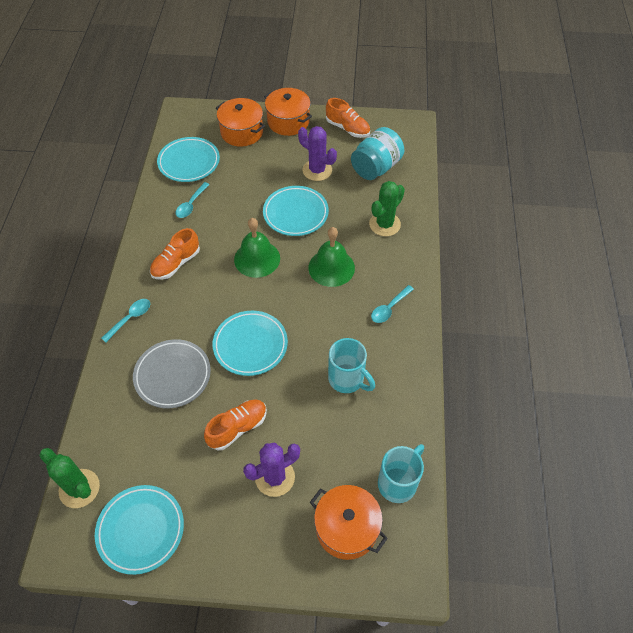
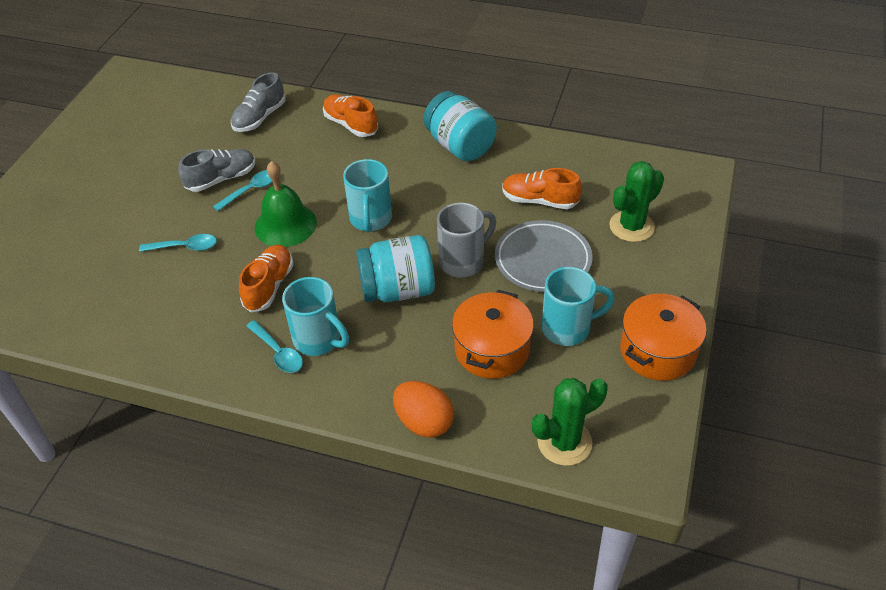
green bell: [234,218,280,278] [308,227,355,287] = 2 -> [255,161,317,247] = 1
grey mug: none = 0 -> [437,202,496,278] = 1
grey shoe: none = 0 -> [178,149,255,192] [231,72,285,132] = 2
orange egg: none = 0 -> [393,381,454,438] = 1
orange pot: [216,98,265,146] [264,88,312,136] [310,485,388,560] = 3 -> [452,290,534,379] [620,294,707,381] = 2
purple cactus: [243,442,300,497] [298,126,337,181] = 2 -> none = 0
turquoise jar: [351,127,404,180] = 1 -> [356,235,435,302] [424,91,497,161] = 2
turquoise mug: [328,338,375,393] [378,444,424,503] = 2 -> [282,277,349,356] [343,159,392,232] [541,267,615,346] = 3
turquoise plate: [95,485,184,575] [157,137,220,182] [213,311,288,376] [263,186,329,236] = 4 -> none = 0

